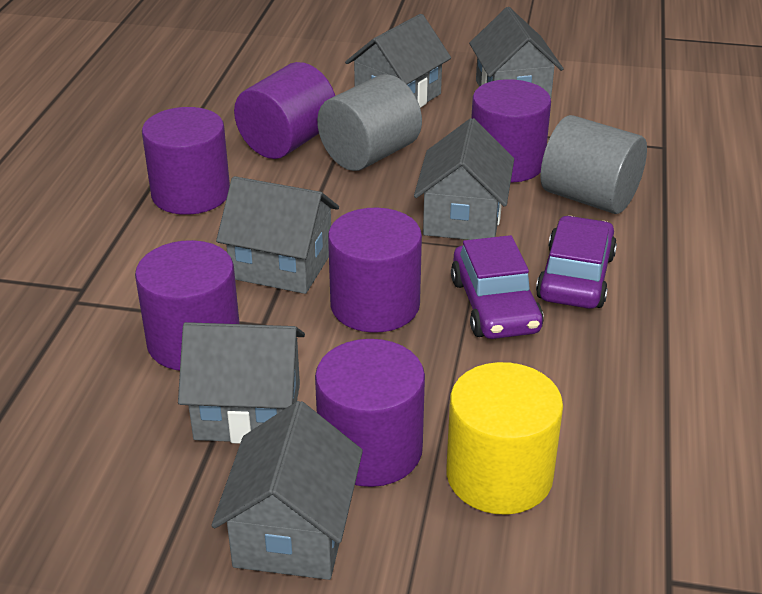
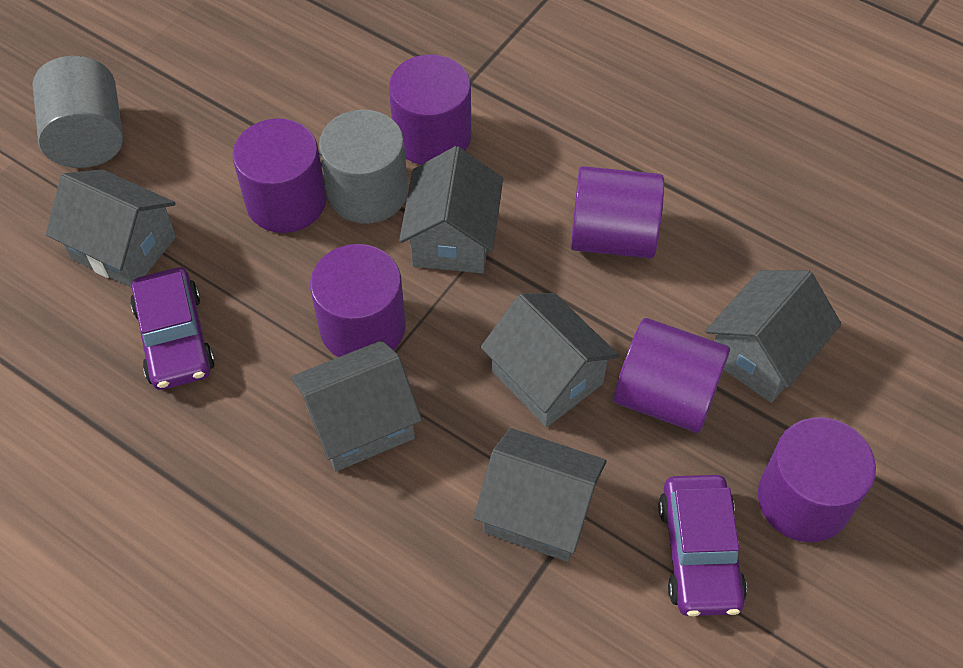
yellow cylinder: [446,362,563,515] = 1 -> none = 0

